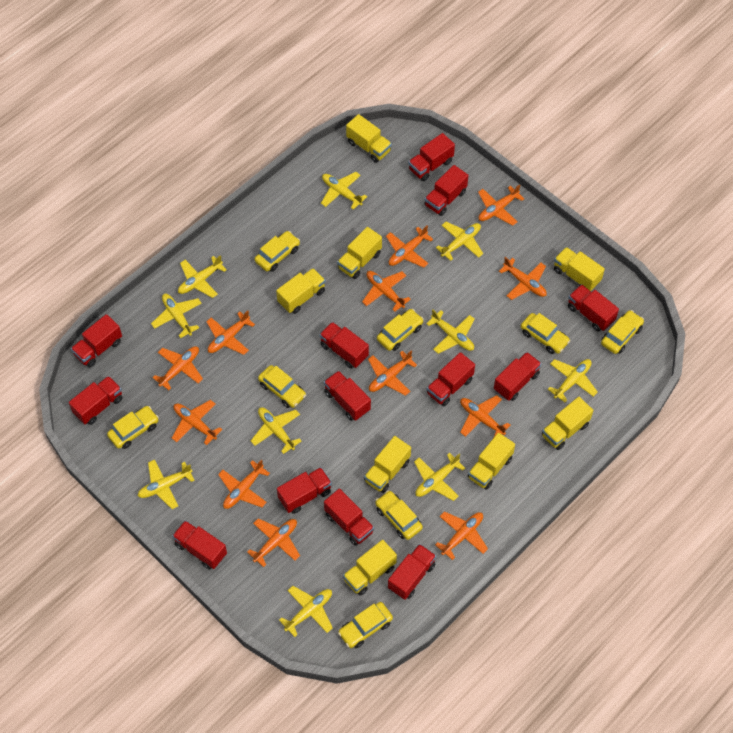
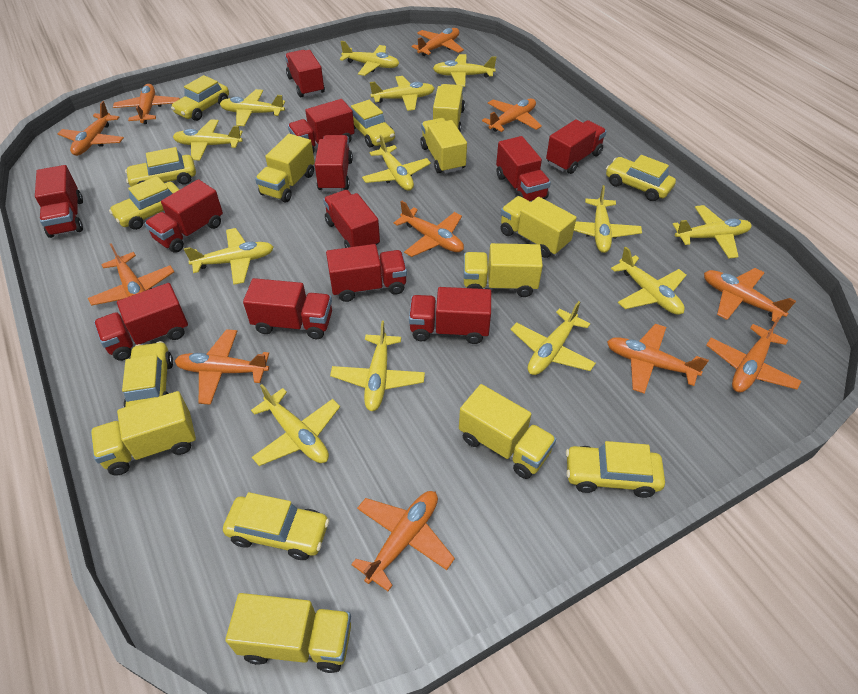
orange plane: [153,346,203,390] [172,400,222,445] [206,310,255,355] [218,460,270,509] [247,518,300,567] [362,271,411,312] [368,351,417,396] [386,225,433,268] [435,511,488,560] [460,395,510,438] [478,184,524,226] [499,257,547,300] = 12 -> [58,101,124,156] [88,243,174,306] [113,84,180,124] [175,329,269,405] [351,491,455,591] [394,200,464,257] [412,28,464,56] [482,99,542,132] [607,324,709,394] [704,268,796,322] [706,317,801,393] = 11
red truck: [69,376,123,425] [71,314,122,367] [172,520,227,570] [277,467,332,514] [319,322,369,369] [324,371,371,421] [324,488,374,546] [388,544,436,600] [408,133,455,181] [424,165,468,216] [427,352,475,406] [494,352,541,401] [568,284,619,331] = 13 -> [35,165,83,238] [94,283,188,361] [145,179,223,253] [243,278,332,339] [285,50,325,97] [288,99,355,153] [315,135,353,191] [323,190,380,248] [326,244,407,302] [409,287,491,344] [496,136,551,202] [546,120,607,174] = 12
yellow plane: [138,459,194,509] [151,294,202,338] [178,255,227,298] [251,407,301,454] [279,586,333,637] [321,172,367,210] [414,453,465,501] [426,310,475,354] [436,222,483,261] [548,359,598,402] = 10 -> [173,119,243,160] [184,228,274,285] [220,89,285,126] [251,384,340,466] [330,321,425,411] [340,41,399,76] [362,135,431,191] [370,76,435,111] [433,54,496,87] [510,301,596,375] [574,185,642,253] [611,247,686,315] [673,205,752,259] = 13

